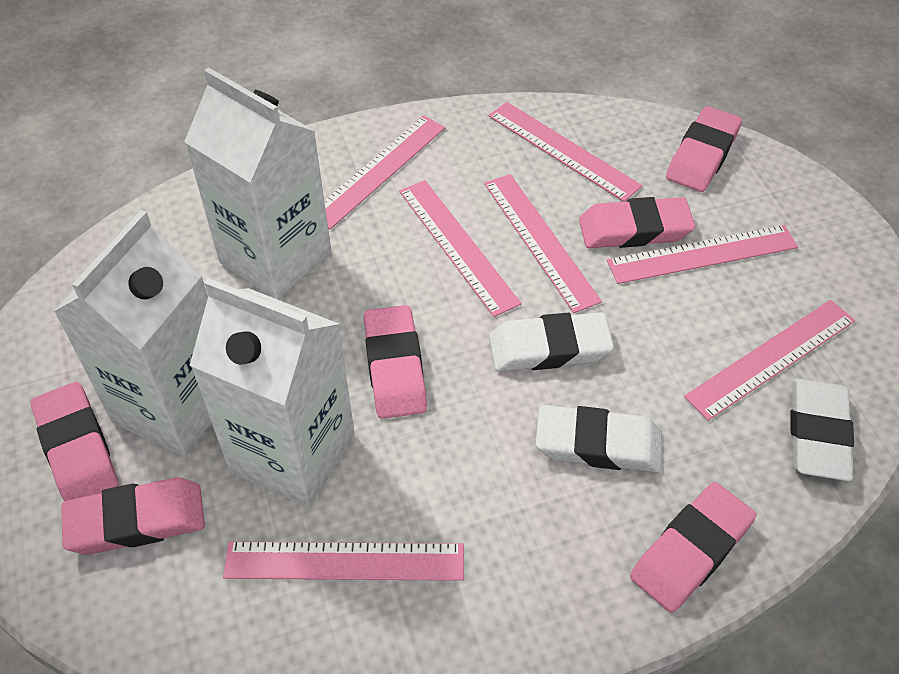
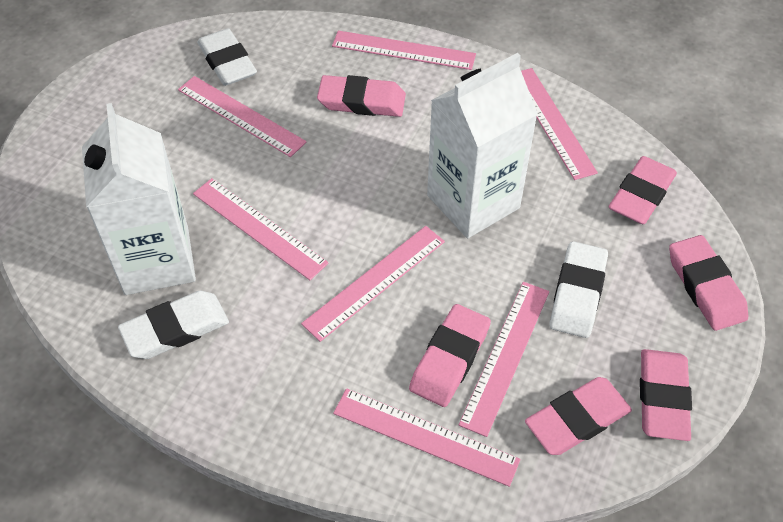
white carton: [54,210,212,457] [184,67,331,299] [190,278,355,507] = 3 -> [82,103,196,295] [427,53,538,238] = 2

